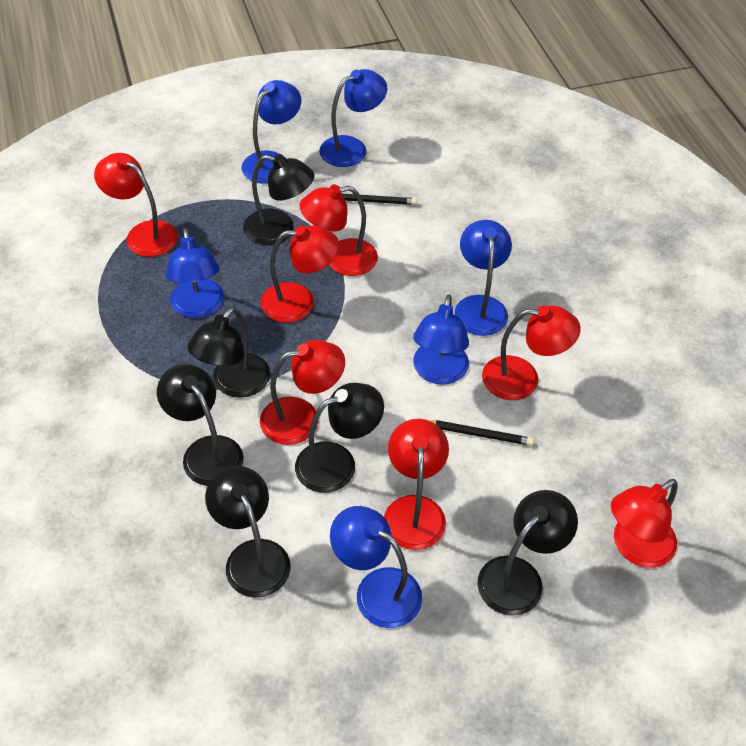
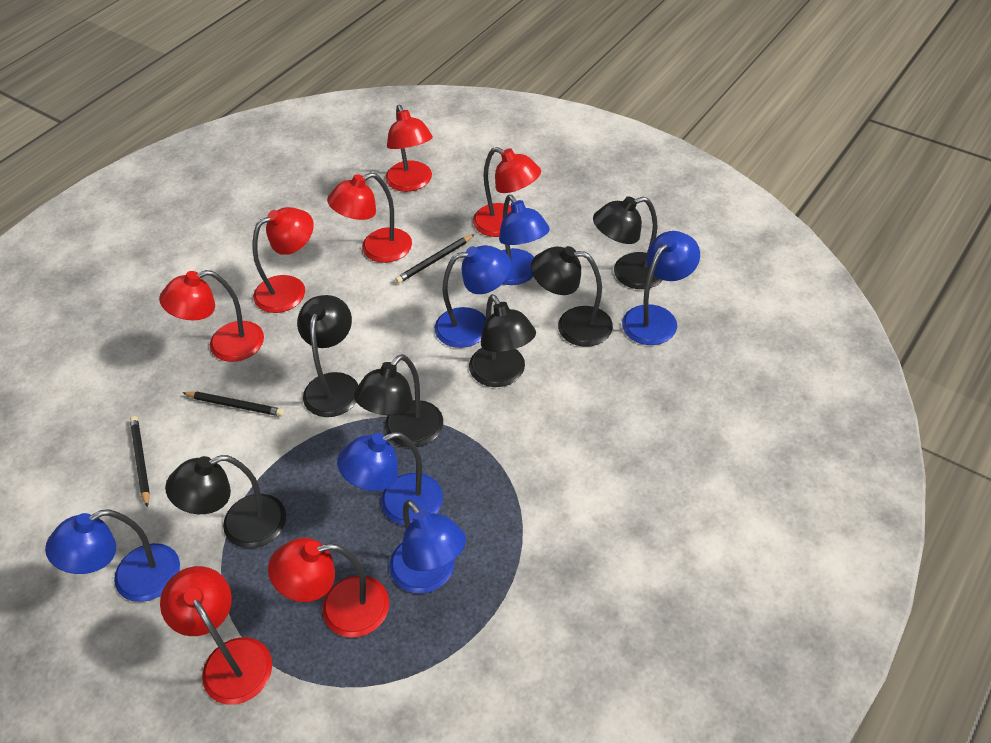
black pencil: [341,193,417,205] [428,420,534,446] = 2 -> [130,416,150,508] [182,392,284,416] [395,234,475,284] = 3

